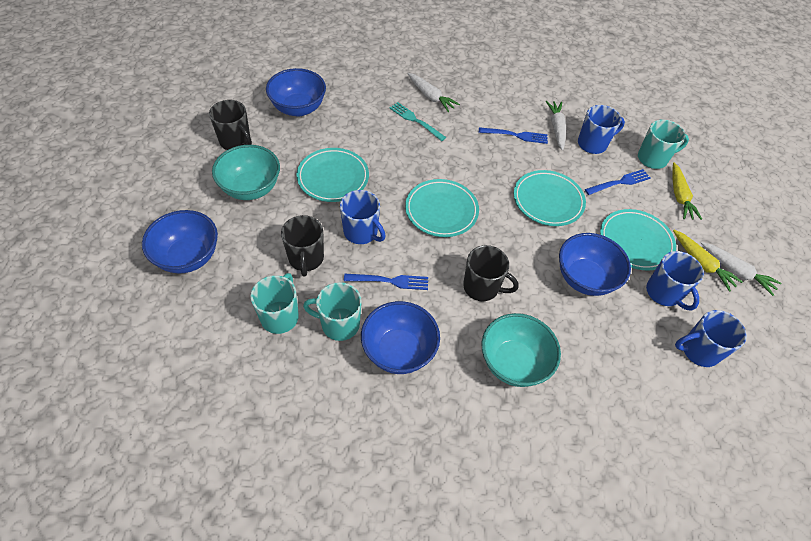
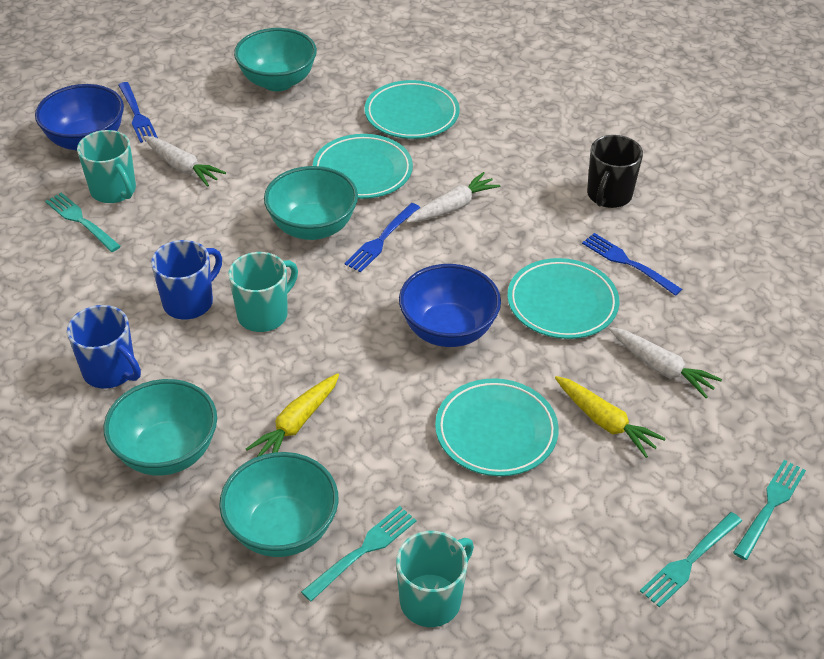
black mug: [209,100,252,150] [281,215,324,276] [463,245,519,301] = 3 -> [587,135,643,208] = 1
blue bowl: [142,210,218,273] [266,68,326,117] [361,301,440,374] [559,233,631,296] = 4 -> [35,84,124,151] [399,264,501,347] = 2
blue mug: [340,190,386,244] [578,105,625,154] [646,251,704,311] [675,310,747,367] = 4 -> [67,305,141,389] [151,240,222,320] = 2
turquoise bowl: [212,145,280,200] [481,313,561,387] = 2 -> [104,379,217,476] [219,452,338,557] [234,28,317,91] [264,166,358,240] = 4
turquoise fork: [389,102,446,141] = 1 -> [45,193,121,252] [301,506,416,601] [640,512,742,608] [733,460,806,560] = 4

